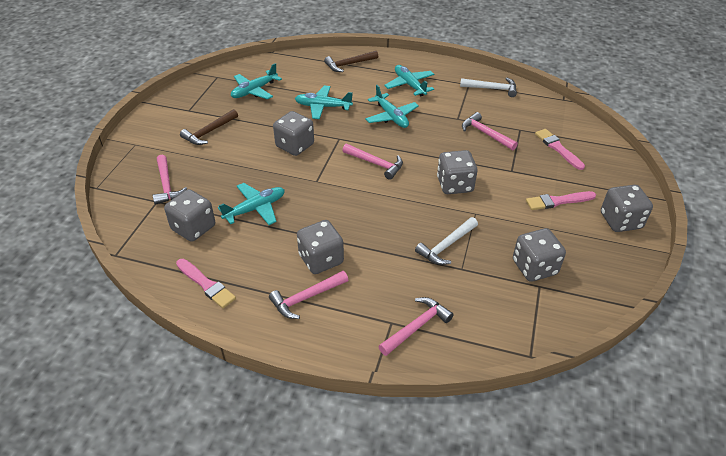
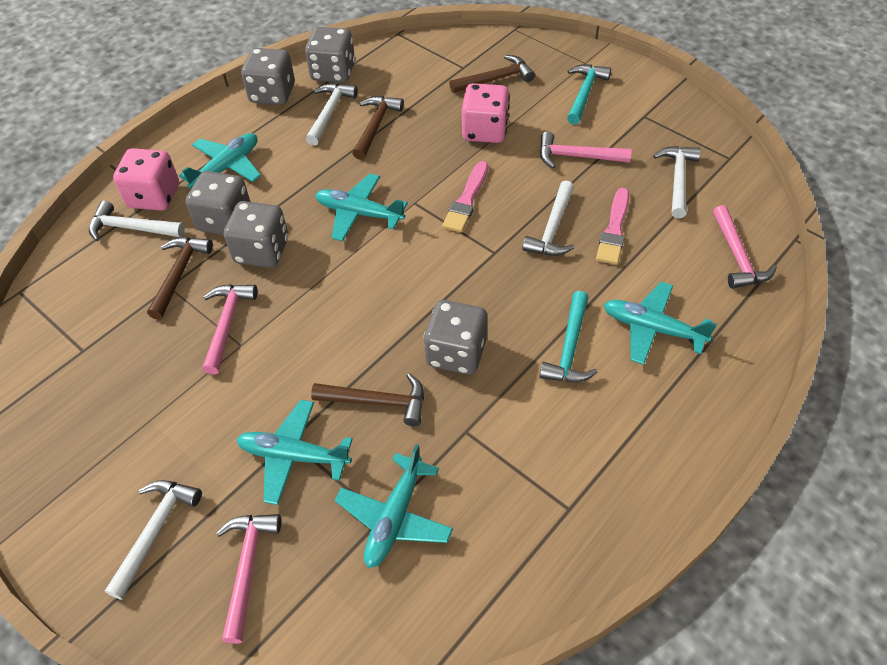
brown hammer: [180,109,238,145] [324,51,378,72] = 2 -> [147,237,213,320] [311,373,424,426] [352,96,404,160] [449,55,535,93] = 4
grey dice: [164,189,215,242] [273,111,314,156] [297,220,344,274] [437,150,477,194] [513,228,566,282] [601,185,653,232] = 6 -> [186,171,251,235] [224,201,288,268] [241,48,295,105] [305,27,355,83] [424,300,487,375] = 5
pink brush: [176,259,236,308] [526,191,596,210] [535,129,585,170] = 3 -> [442,161,488,233] [596,188,629,265] = 2
pink dice: none = 0 -> [113,148,179,211] [462,83,510,143] = 2
pink hammer: [153,155,187,205] [269,271,348,319] [342,144,403,180] [378,297,454,356] [462,112,518,150] = 5 -> [202,284,258,375] [216,514,281,644] [540,131,632,168] [713,205,777,289] = 4
turquoise hammer: none = 0 -> [539,291,598,382] [567,64,611,125] = 2
white hammer: [415,217,478,265] [460,78,517,97] = 2 -> [89,201,185,241] [105,480,202,600] [306,83,358,146] [522,181,575,256] [653,146,701,218] = 5

